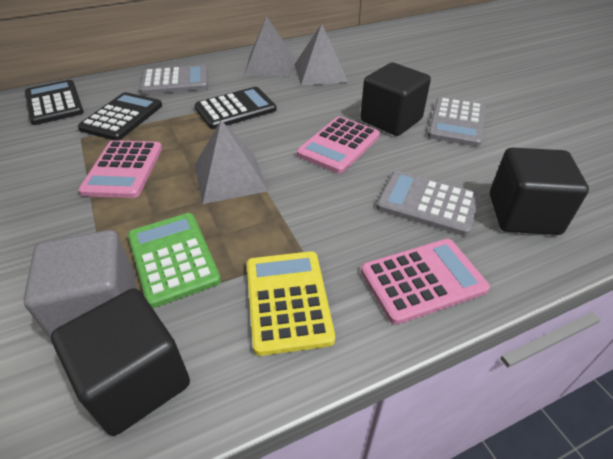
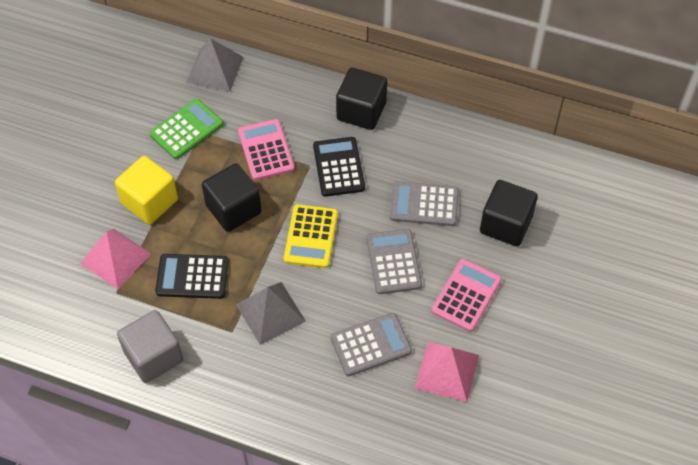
black calculator: [25,80,84,125] [78,92,162,141] [195,87,277,129] = 3 -> [155,254,229,299] [313,137,365,197] = 2
grey pyramid: [194,120,268,204] [245,16,293,76] [294,23,348,86] = 3 -> [186,38,243,92] [236,282,306,345] = 2
pink calculator: [78,140,162,198] [297,116,380,174] [361,239,490,325] = 3 -> [238,119,295,180] [431,259,502,332] = 2
pink pyramid: none = 0 -> [80,229,151,289] [415,342,479,402] = 2
yellow cube: none = 0 -> [115,156,178,224] = 1

